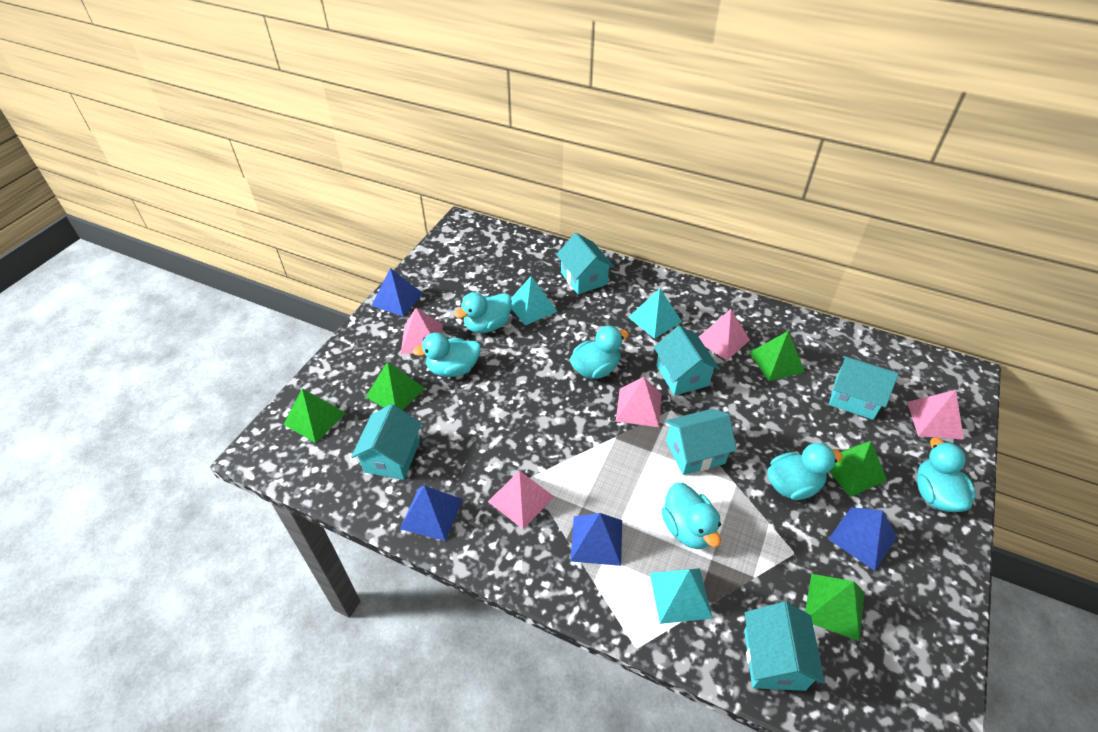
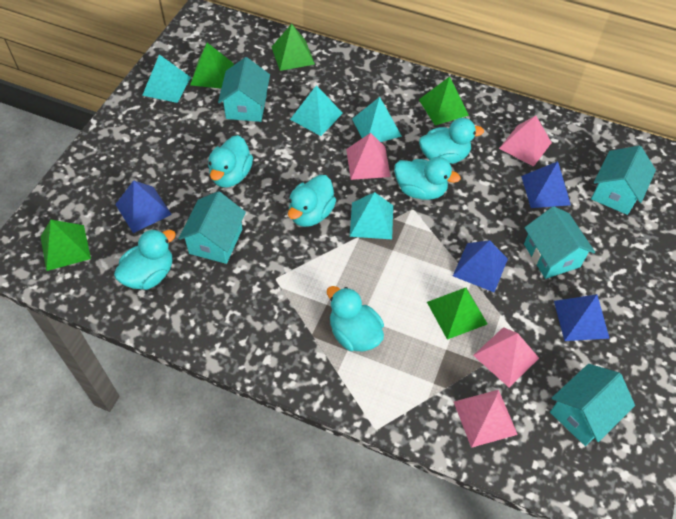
pink pyramid: [401,308,443,354] [488,470,554,529] [616,377,662,427] [699,309,750,360] [907,390,964,440] = 5 -> [346,133,391,180] [454,390,518,448] [473,327,539,387] [499,116,552,167] = 4
turquoise house: [351,404,422,480] [556,233,614,295] [654,326,720,396] [665,409,737,475] [744,602,825,691] [829,356,899,420] = 6 -> [178,191,246,264] [218,57,270,122] [524,206,595,279] [550,364,635,446] [591,145,656,215] = 5
turquoise pyramid: [511,276,558,325] [628,288,682,339] [650,568,713,624] = 3 -> [142,55,191,103] [290,85,343,136] [350,192,393,239] [352,97,402,142] = 4

